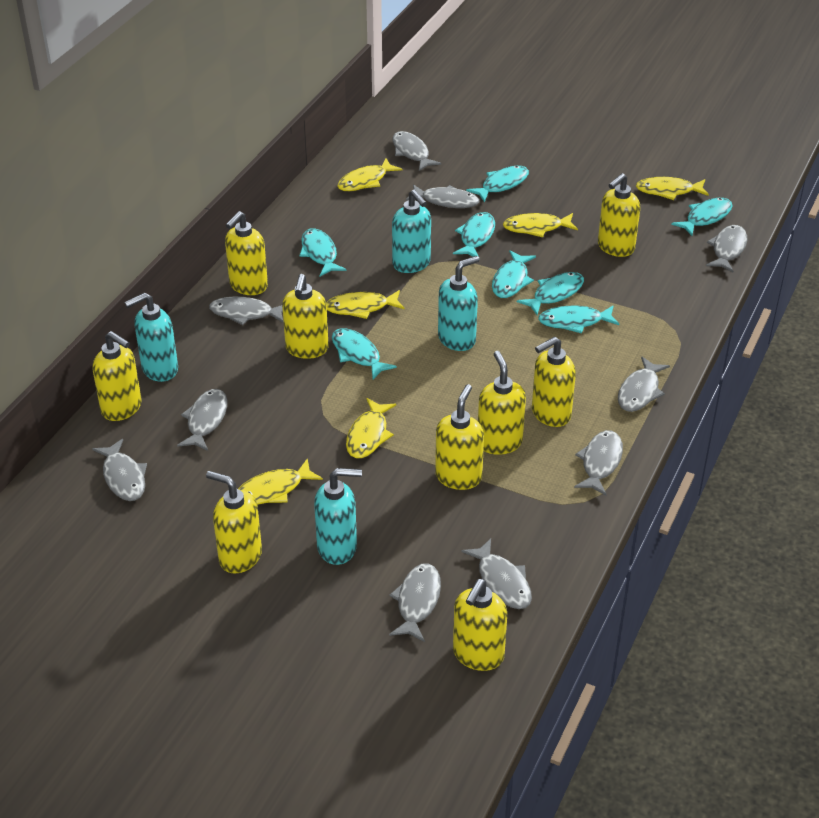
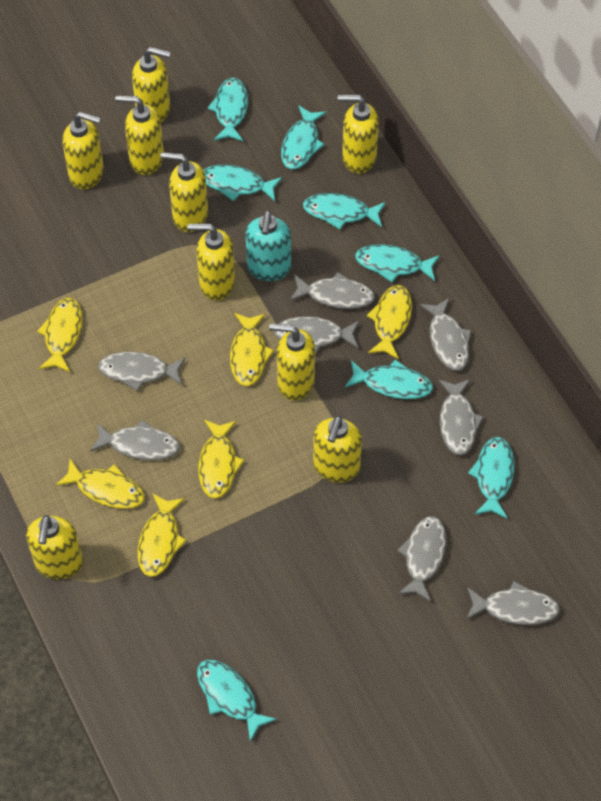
grey fish: [92,439,147,501] [177,389,228,451] [209,297,284,325] [389,563,441,642] [393,131,441,171] [406,184,479,208] [461,539,532,609] [574,430,623,495] [618,356,670,412] [706,225,747,273] = 10 -> [90,420,180,460] [98,352,185,391] [274,316,359,354] [290,272,375,309] [397,516,446,602] [420,298,471,371] [439,379,484,456] [466,581,560,625] = 8
turquoise soap dispenser: [124,292,178,382] [314,468,362,565] [392,190,431,273] [438,256,480,351] = 4 -> [245,210,291,281] = 1

